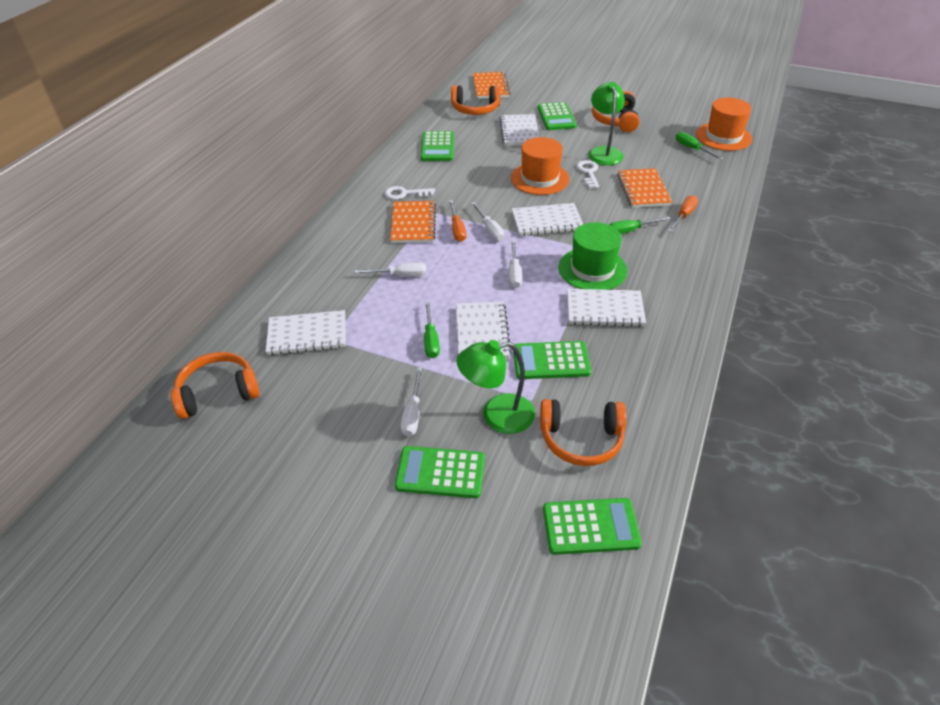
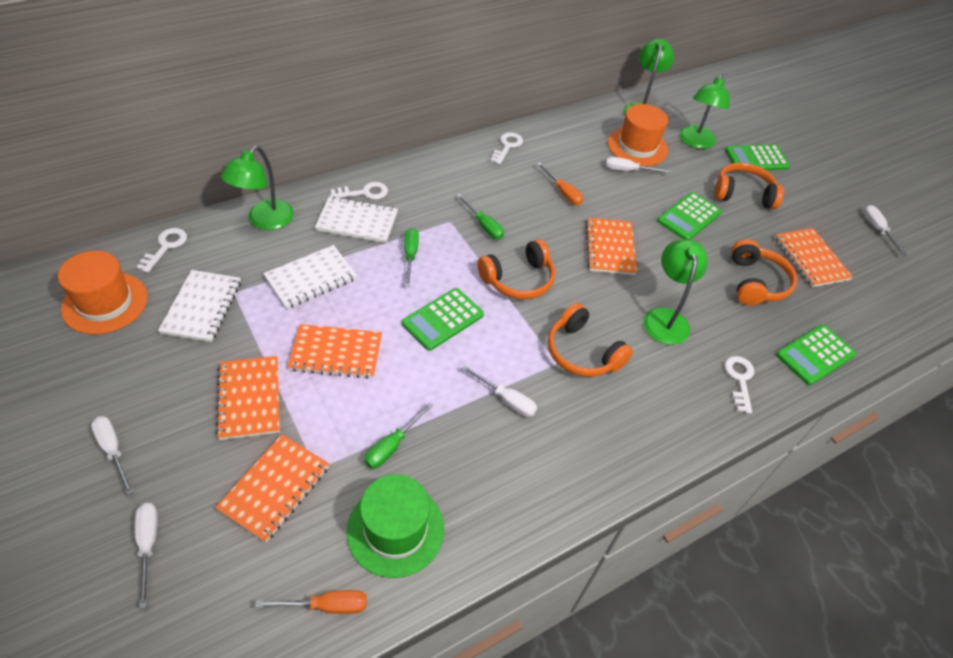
green calculator: [395,446,485,498] [421,131,454,161] [513,341,591,379] [538,102,577,130] [543,498,642,555] = 5 -> [402,288,484,351] [657,192,722,240] [725,145,790,170] [776,325,856,385] = 4
green lamp: [457,340,535,434] [588,82,625,165] = 2 -> [221,146,294,230] [623,39,674,115] [643,239,707,345] [679,74,730,149] = 4
orange notebook: [390,201,436,243] [473,72,510,99] [617,168,672,208] = 3 -> [215,434,329,543] [216,356,280,440] [288,324,382,379] [585,217,637,275] [775,228,853,287] = 5
white key: [385,186,435,200] [576,160,599,188] = 2 -> [137,228,187,273] [330,182,388,200] [491,132,523,164] [725,356,754,414] = 4
white notebook: [266,310,346,355] [456,302,511,359] [499,114,539,146] [512,203,583,236] [567,289,646,327] = 5 -> [158,270,241,342] [263,245,357,309] [315,196,398,243] = 3
white screwdriver: [354,262,426,276] [401,367,422,437] [471,202,504,241] [509,240,522,288] = 4 -> [91,416,134,496] [135,503,158,609] [462,365,537,417] [606,157,671,173] [864,205,907,256] = 5

